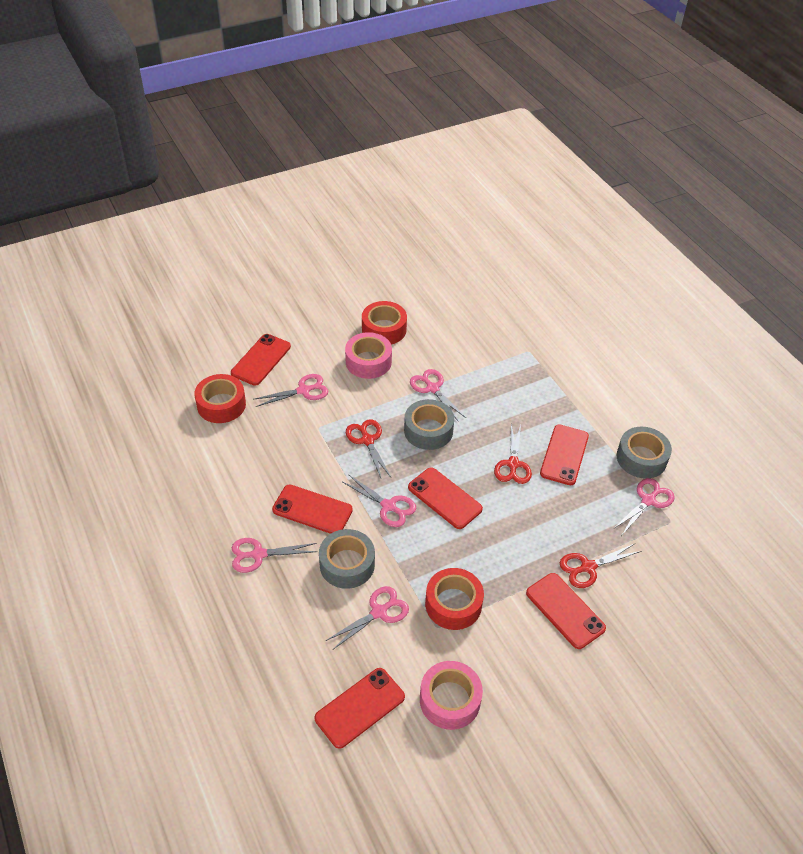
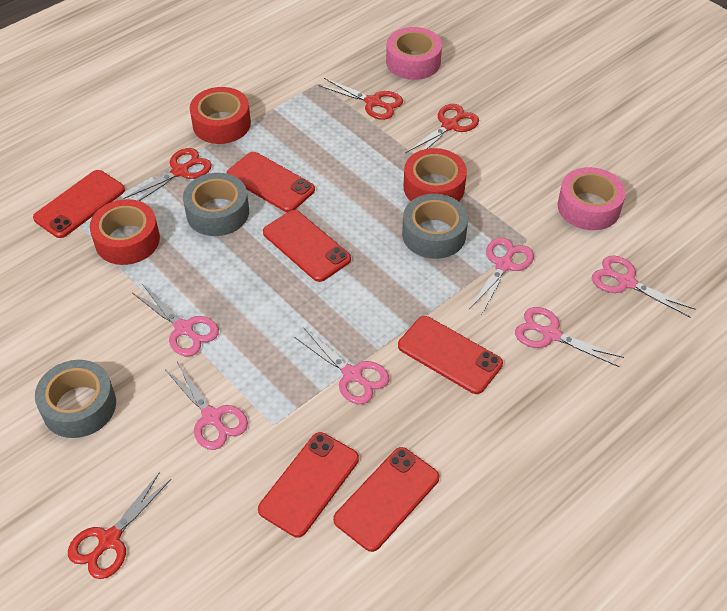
red scissors: [346,419,391,480] [494,424,532,484] [560,544,641,588] = 3 -> [68,472,171,579] [123,148,212,201] [318,78,403,120] [405,104,479,153] = 4

